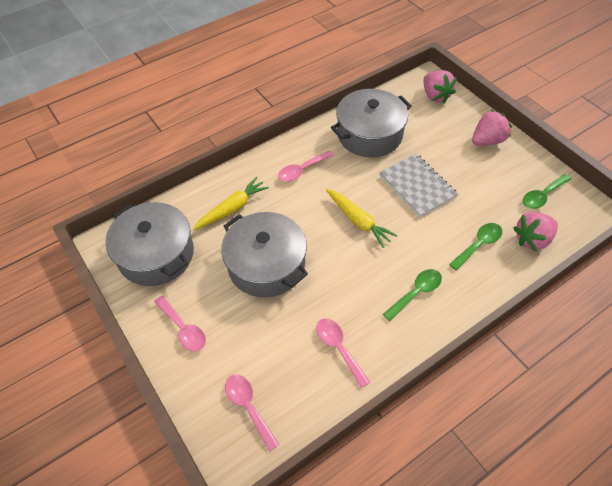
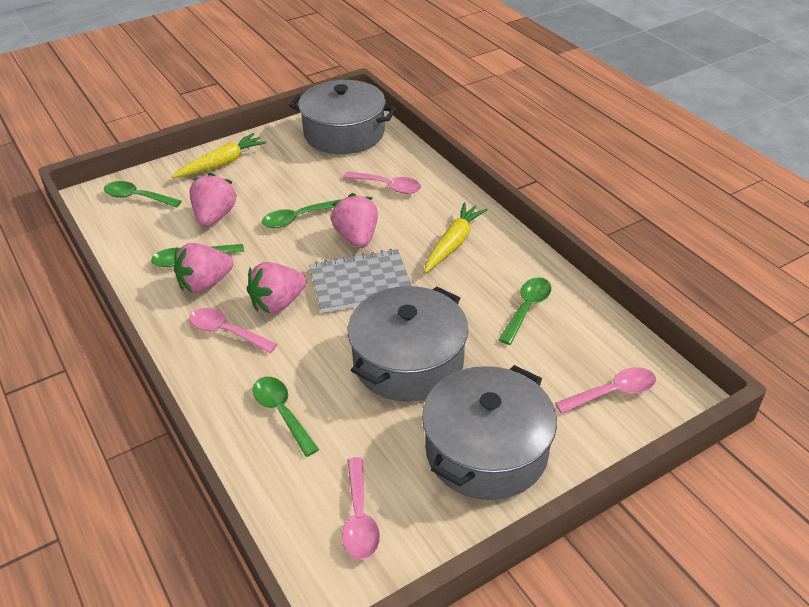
green spoon: [383,269,442,321] [449,223,502,271] [523,174,571,209] = 3 -> [104,181,182,208] [151,244,244,267] [253,377,319,457] [262,199,341,228] [499,277,551,345] = 5
pink strawberry: [424,70,457,103] [472,110,512,146] [513,212,558,252] = 3 -> [174,243,234,293] [189,173,237,227] [247,262,307,314] [331,193,378,248] = 4

